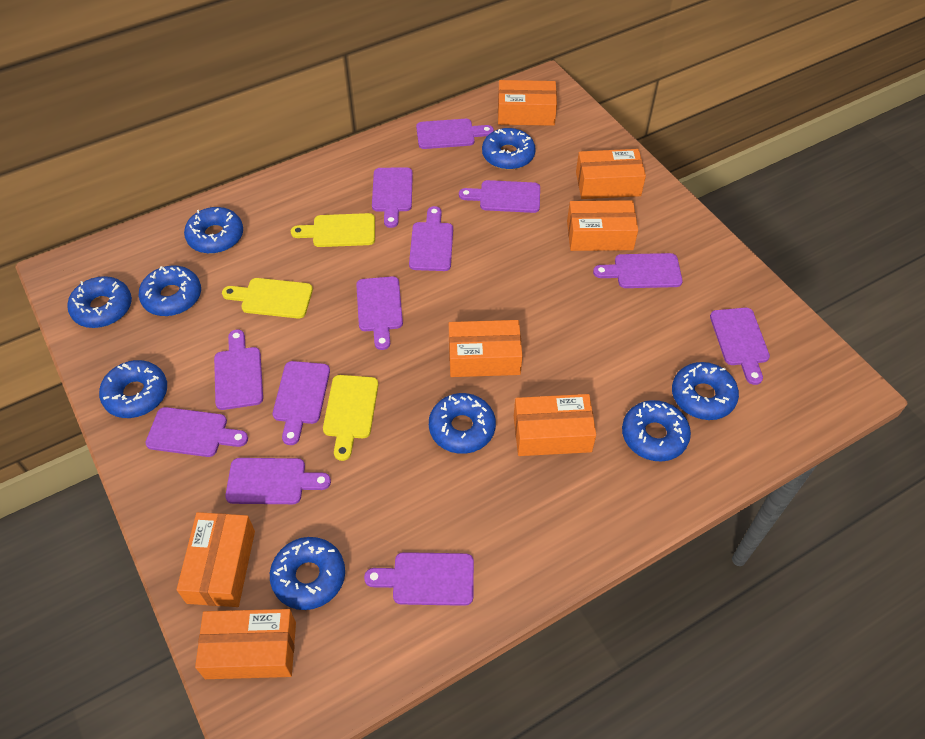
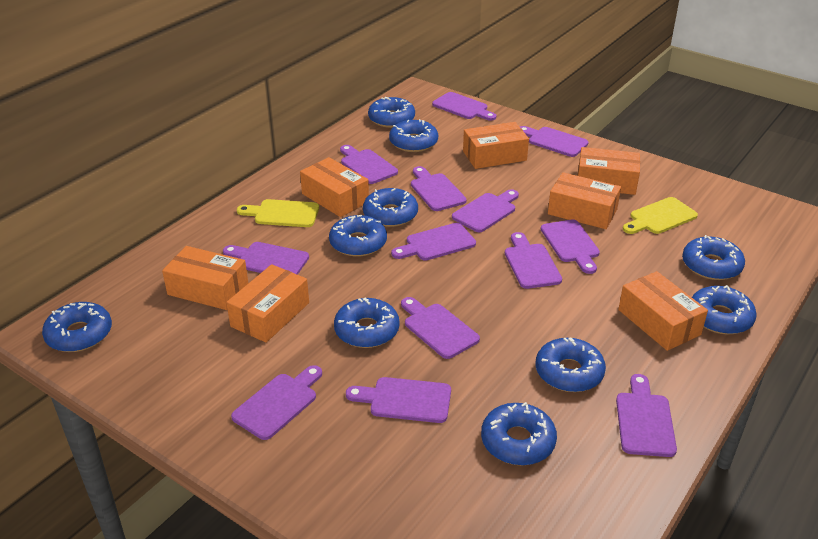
blue donut: [67,276,132,328] [99,360,167,418] [139,265,201,316] [184,207,243,254] [270,537,345,610] [429,393,496,454] [482,128,536,170] [622,400,691,461] [672,362,739,420] = 9 -> [42,302,112,352] [329,215,387,257] [334,298,400,348] [363,188,418,227] [368,97,415,128] [389,119,438,152] [481,402,557,466] [536,337,606,392] [682,235,745,280] [692,285,757,335] = 10
purple cutting board: [146,407,248,457] [214,329,263,410] [225,458,331,504] [273,361,330,445] [356,276,403,350] [364,552,474,606] [372,167,413,228] [409,206,453,271] [416,119,494,149] [459,180,540,213] [593,253,683,288] [710,308,770,385] = 12 -> [223,242,309,275] [231,365,322,440] [340,145,398,184] [346,377,451,423] [391,223,476,261] [401,297,480,359] [411,166,467,211] [432,92,496,121] [452,189,519,232] [505,232,562,289] [520,126,589,157] [541,219,600,274] [616,374,677,457] = 13
yellow cutting board: [222,278,313,319] [291,213,375,247] [323,375,378,461] = 3 -> [237,199,319,227] [623,197,698,234] = 2

